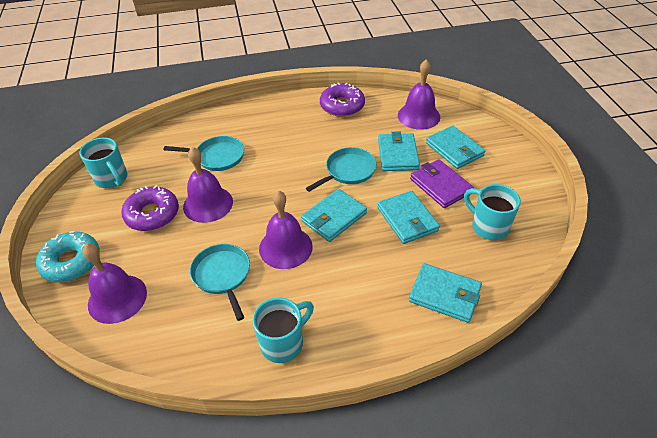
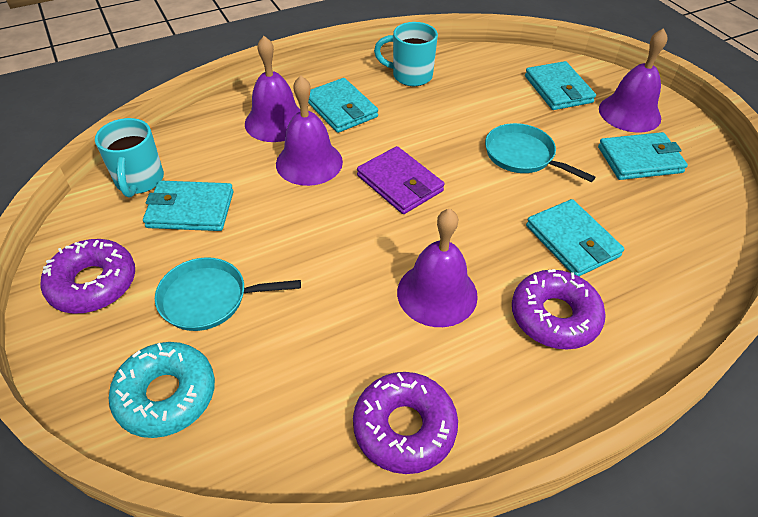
purple donut: [121,185,179,231] [320,83,365,117] = 2 -> [41,239,135,314] [353,372,458,474] [512,269,606,350] = 3
turquoise mug: [79,137,127,188] [252,298,314,363] [464,184,521,240] = 3 -> [95,118,164,197] [374,22,438,86] = 2
turquoise pan: [164,136,244,171] [190,244,250,321] [306,147,377,192] = 3 -> [155,257,301,331] [485,123,595,182] = 2

